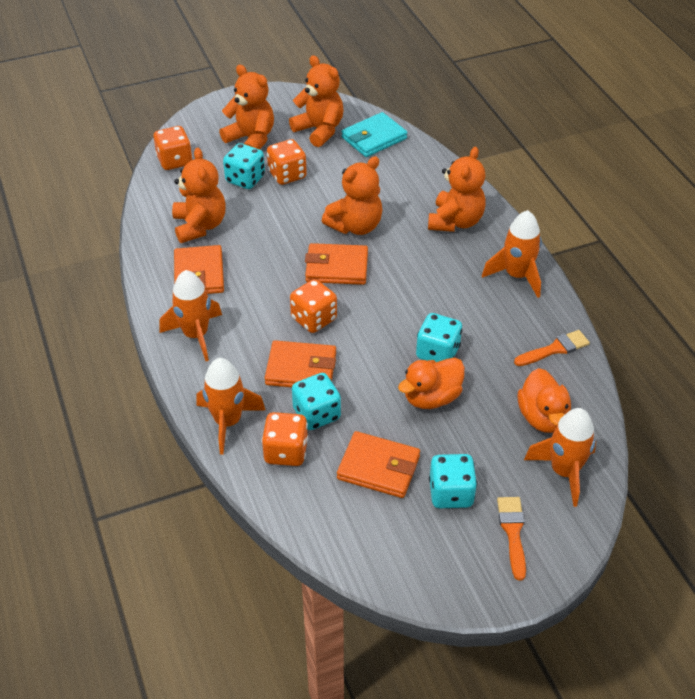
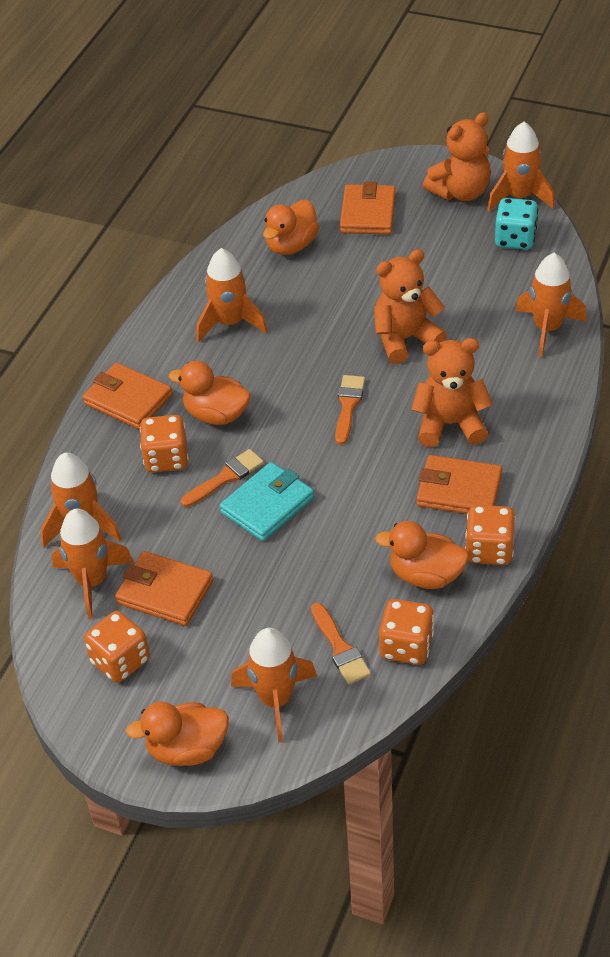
orange brush: [497,497,526,581] [514,330,590,366] = 2 -> [181,449,264,507] [311,602,371,685] [335,375,365,445] = 3
orange duck: [398,357,465,409] [518,368,571,433] = 2 -> [126,702,229,766] [169,361,251,425] [263,200,319,255] [375,521,469,589] = 4
orange rocket: [160,270,222,361] [197,358,265,455] [482,210,542,298] [524,408,596,507] = 4 -> [41,453,122,548] [52,509,134,619] [196,248,268,343] [231,628,317,743] [487,122,555,211] [515,253,587,357] = 6
orange teddy bear: [172,148,226,243] [219,65,274,150] [289,55,343,147] [322,156,382,235] [428,147,486,232] = 5 -> [374,249,447,364] [411,338,493,447] [423,112,491,201] = 3
turquoise dice: [223,143,265,189] [292,373,341,430] [416,313,462,362] [429,454,477,508] = 4 -> [495,198,538,250] = 1

